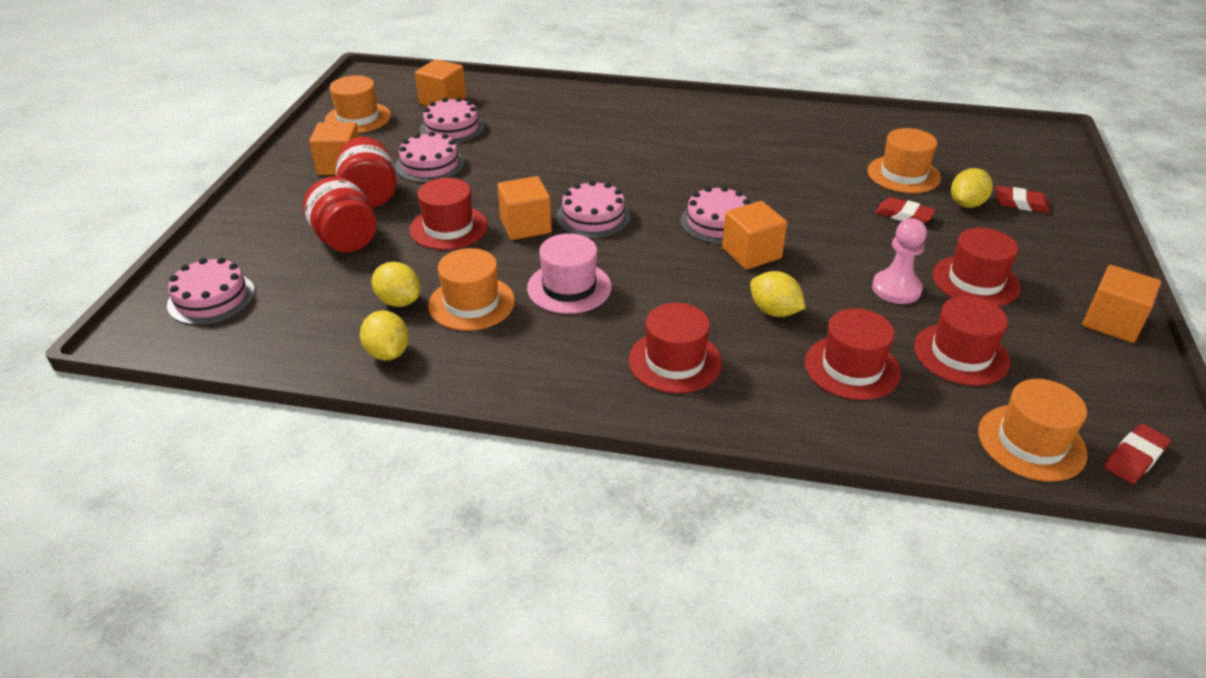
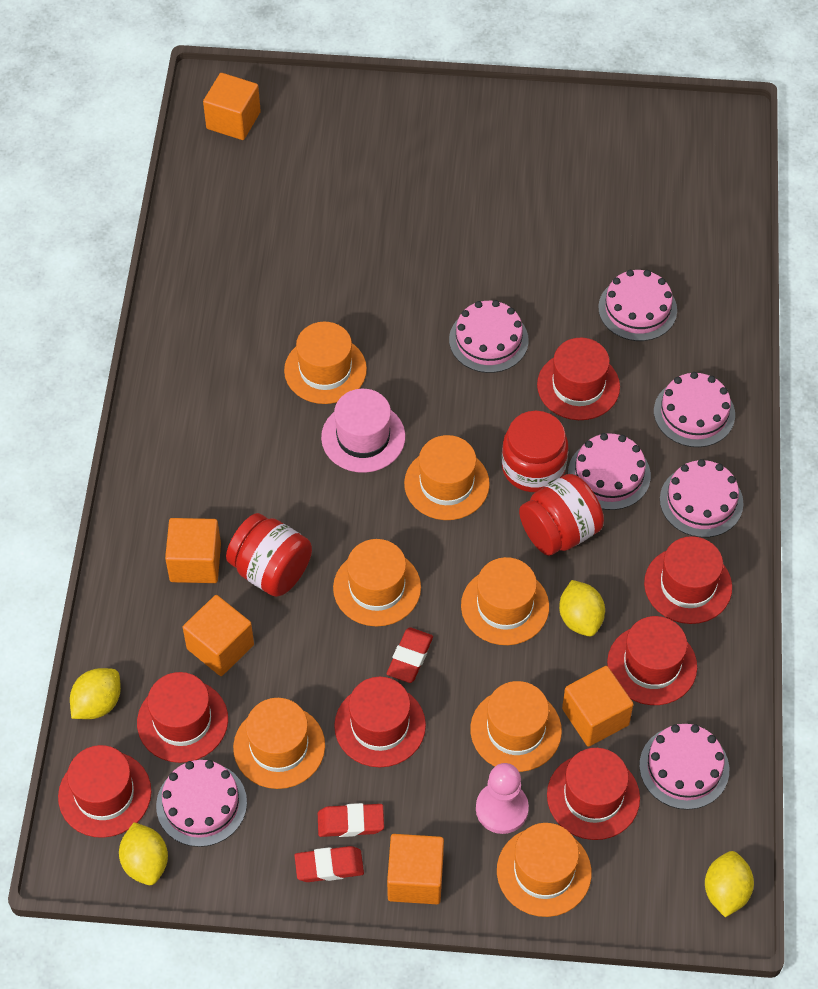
orange hat: [325,75,391,133] [428,248,515,331] [867,128,941,193] [978,379,1087,482] = 4 -> [233,698,325,789] [284,322,367,404] [333,539,421,627] [404,435,490,520] [461,557,549,645] [470,681,562,772] [497,823,592,917] = 7
pink cake: [167,257,255,325] [395,131,464,183] [420,97,484,143] [556,180,630,238] [680,186,750,244] = 5 -> [156,760,247,847] [449,300,529,373] [568,433,651,510] [598,270,677,341] [639,724,729,810] [654,372,735,447] [660,459,743,537] = 7
red hat: [410,178,488,250] [629,303,722,393] [805,308,901,400] [914,296,1010,386] [933,228,1021,306] = 5 -> [58,745,151,838] [137,672,228,763] [334,677,426,767] [537,338,620,420] [547,748,640,840] [607,616,697,705] [644,536,732,624] = 7
red jar: [303,177,377,252] [336,137,397,208] = 2 -> [226,513,312,597] [502,411,568,492] [519,474,604,556] = 3

